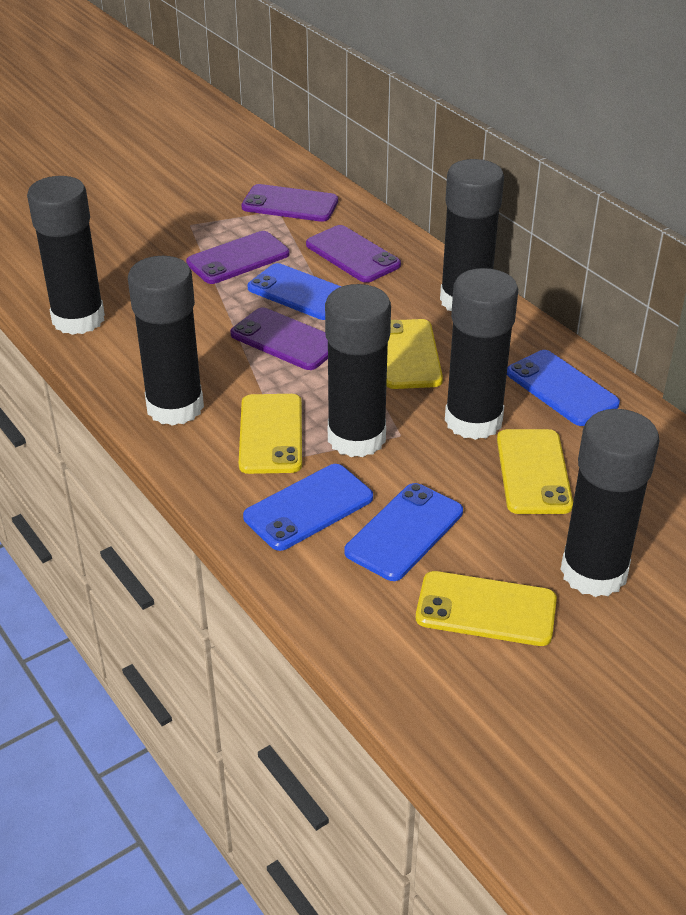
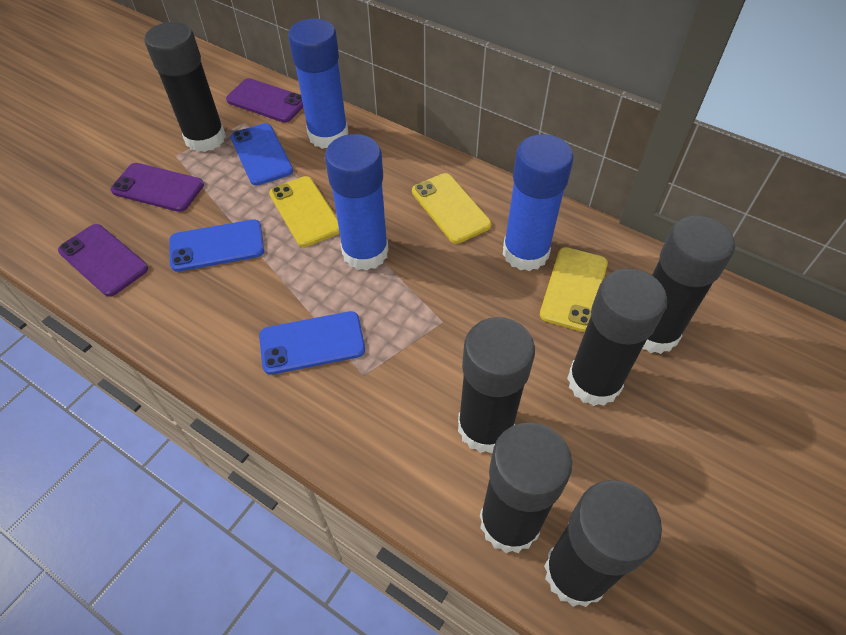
blue glue stick: none = 0 -> [288,19,349,149] [325,134,389,271] [503,134,574,271] = 3
blue phone: [243,464,373,551] [248,263,341,320] [344,483,463,581] [507,350,620,426] = 4 -> [169,219,264,272] [231,123,293,186] [259,311,365,375] = 3
purple phone: [186,231,290,284] [230,308,328,370] [241,184,338,222] [306,225,401,283] = 4 -> [58,224,148,297] [111,163,204,212] [226,78,303,123] = 3
yellow phone: [239,394,302,474] [386,319,443,389] [416,571,557,646] [497,429,573,514] = 4 -> [269,176,340,247] [412,173,491,244] [540,247,608,332] = 3

